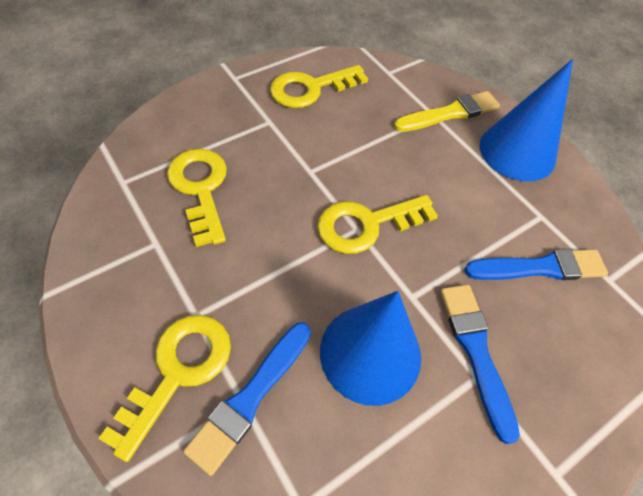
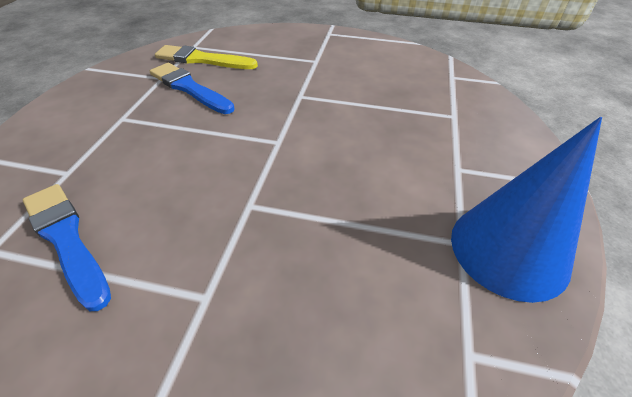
blue brush: [183,323,311,476] [440,284,520,444] [465,249,608,280] = 3 -> [23,184,111,311] [150,63,235,114] = 2
blue cone: [320,291,421,406] [480,59,573,181] = 2 -> [451,117,602,303] = 1
yellow key: [98,315,231,462] [167,149,227,247] [270,65,368,108] [317,195,438,254] = 4 -> none = 0

